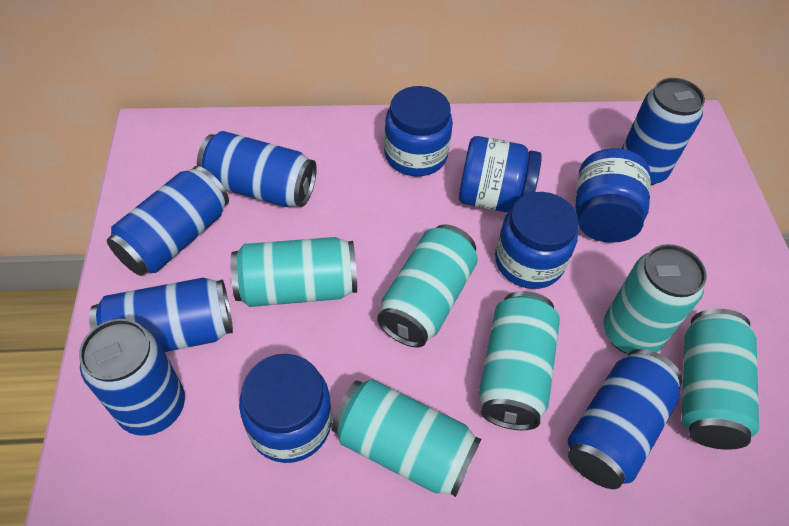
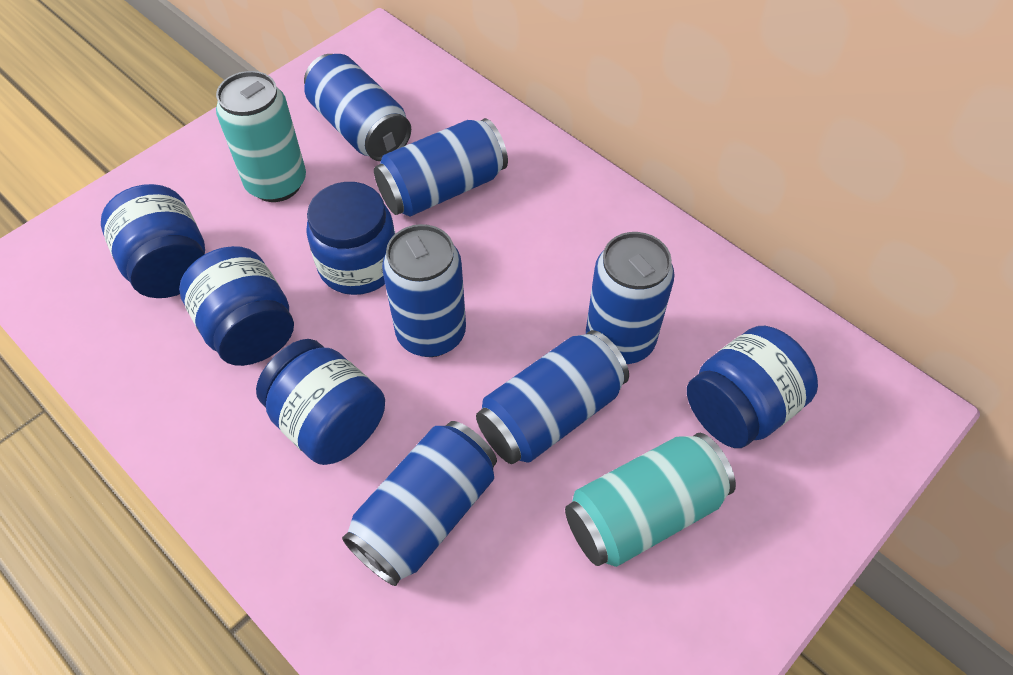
turquoise can: [231,237,357,307] [332,379,481,497] [377,224,478,348] [479,291,560,430] [604,244,707,354] [682,309,759,450] = 6 -> [216,71,306,202] [565,433,736,567] = 2

